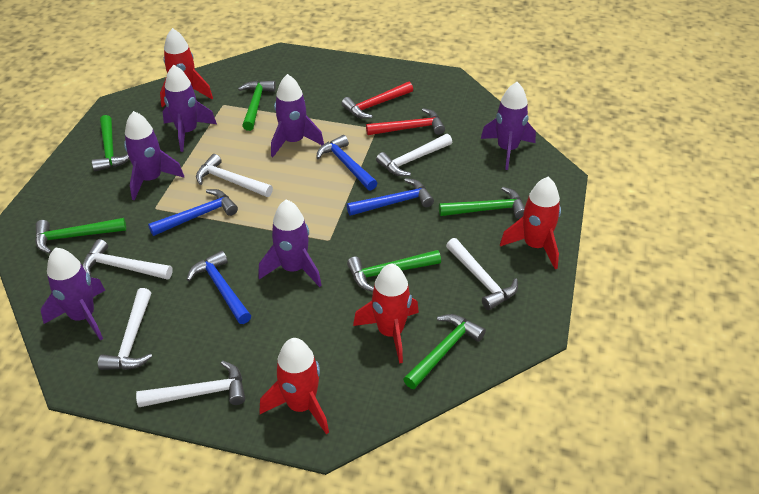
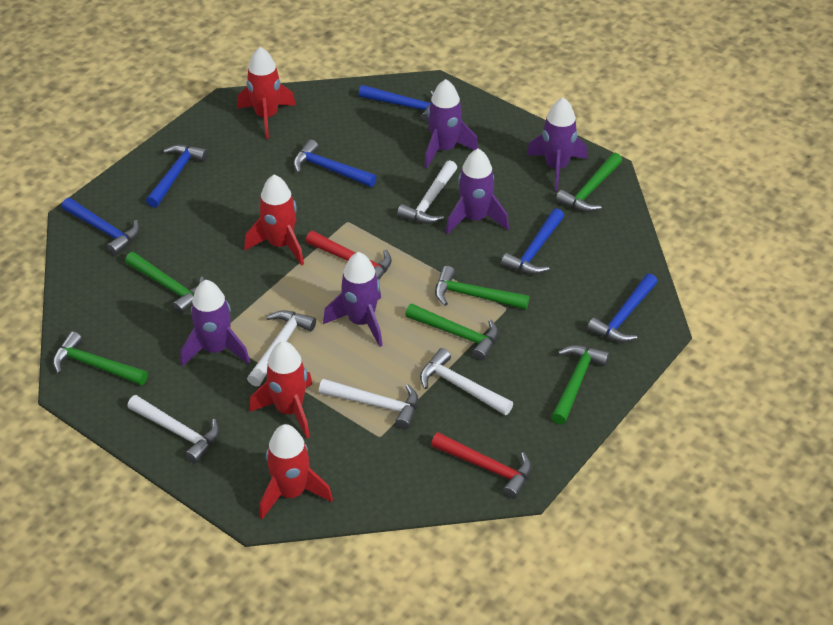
blue hammer: [148,189,238,236] [187,251,251,324] [316,135,377,191] [347,178,434,216] = 4 -> [62,198,140,255] [146,144,208,208] [293,140,377,187] [359,85,434,123] [501,208,564,275] [587,274,658,343] = 6
purple rocket: [41,248,105,341] [124,111,184,201] [163,65,217,152] [258,199,322,287] [271,74,324,157] [481,82,536,170] = 6 -> [180,280,250,366] [323,252,382,347] [424,79,479,169] [446,149,509,234] [526,97,587,191] = 5
white hammer: [82,239,173,280] [98,288,152,370] [136,361,245,407] [196,154,273,197] [376,134,452,176] [446,238,518,310] = 6 -> [127,395,219,463] [247,310,316,387] [319,379,418,429] [397,160,457,224] [420,348,513,415] = 5

